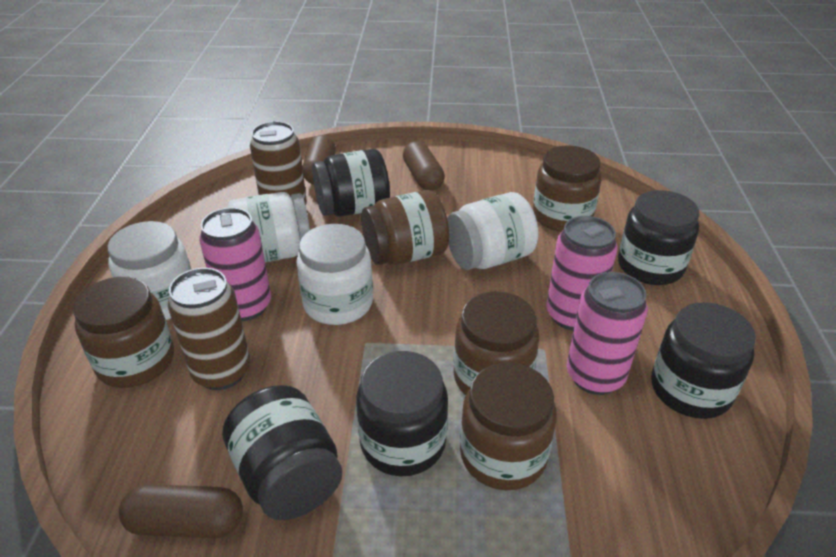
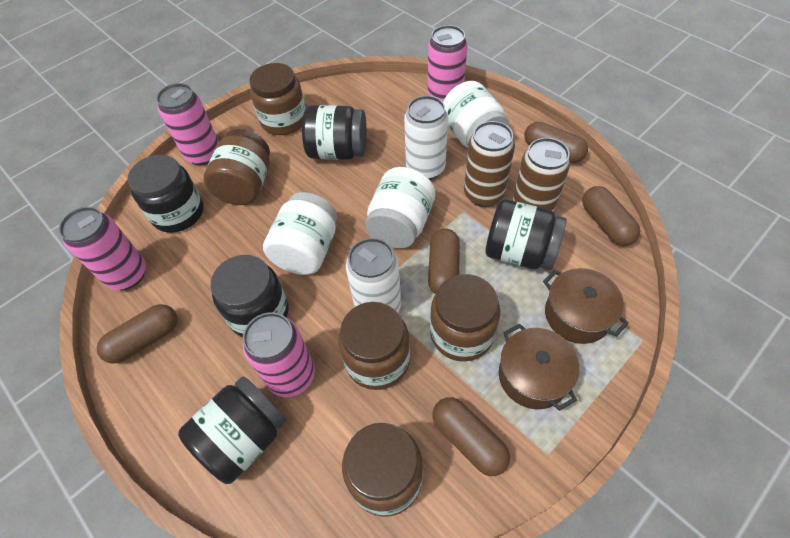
brown capsule: [119,484,243,538] [302,135,336,185] [403,141,445,191] = 3 -> [97,304,177,364] [428,228,460,294] [432,397,510,476] [524,122,588,163] [582,186,640,246] = 5
brown pot: none = 0 -> [499,324,579,411] [543,268,629,344] = 2
pink can: [199,208,271,321] [546,216,617,331] [567,272,648,395] = 3 -> [59,207,146,290] [156,83,219,165] [243,312,315,397] [428,25,467,102] = 4
white can: none = 0 -> [346,238,401,312] [404,96,448,180] = 2
white jar: [108,221,192,320] [228,192,310,262] [296,224,373,325] [447,192,538,270] = 4 -> [263,192,337,275] [365,167,435,248] [443,81,510,148] = 3

